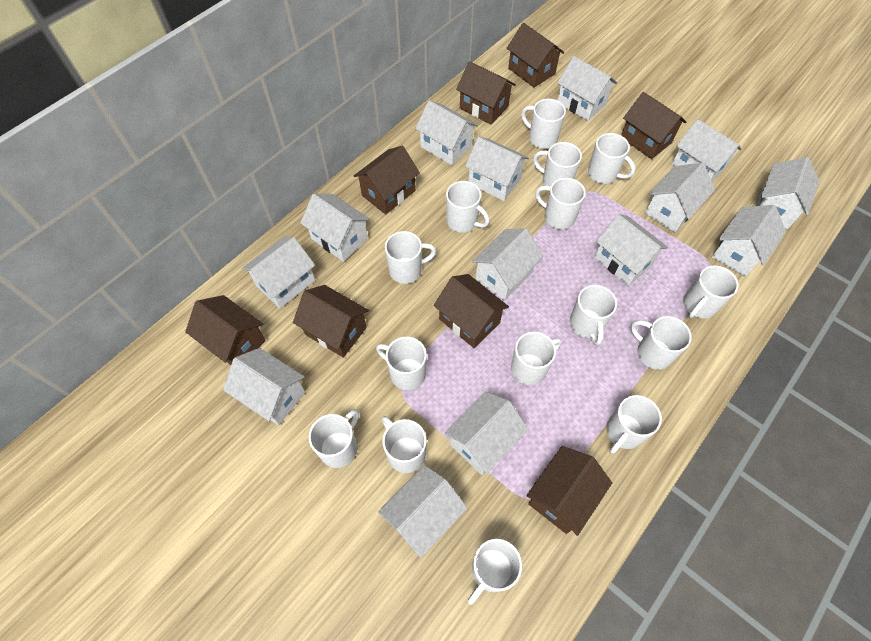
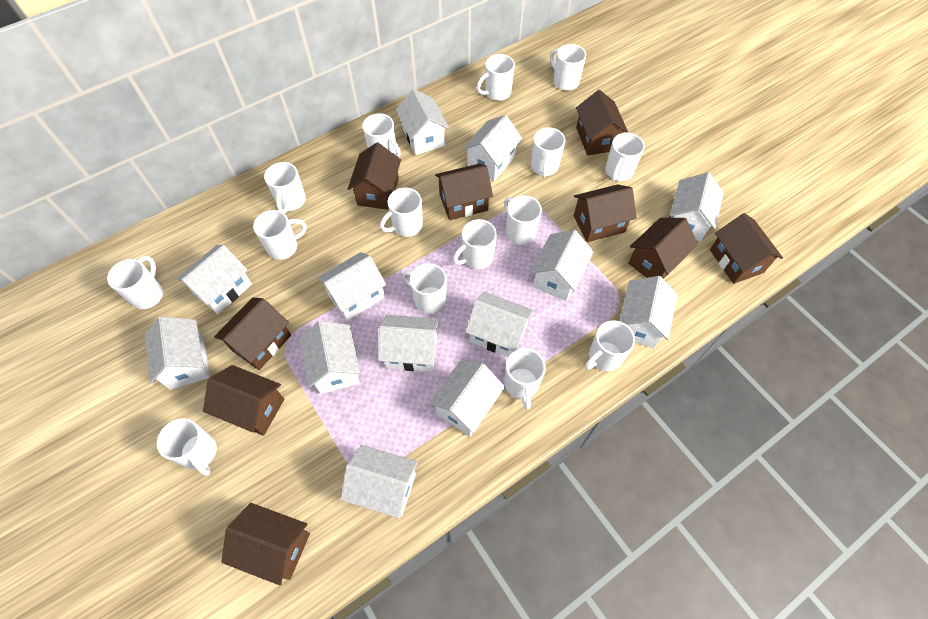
brown house: [185,295,266,365] [293,285,369,358] [354,146,420,215] [434,274,509,348] [456,61,516,124] [507,23,564,87] [526,446,612,536] [621,92,686,159] = 8 -> [203,365,284,436] [214,298,291,370] [221,503,310,585] [348,143,401,210] [435,164,493,220] [574,184,637,242] [576,90,629,155] [628,218,698,279] [710,213,783,284] = 9
white house: [223,348,305,425] [242,237,315,309] [300,194,370,262] [378,465,467,558] [415,100,478,166] [445,392,528,475] [465,137,529,201] [472,228,543,300] [557,56,617,121] [594,214,668,286] [645,163,715,232] [671,119,742,181] [712,205,786,277] [756,157,819,229] = 14 -> [145,316,210,390] [176,245,252,314] [300,321,360,394] [317,252,387,321] [341,445,418,518] [378,315,439,372] [396,89,449,155] [429,359,505,436] [463,115,522,181] [465,292,534,357] [531,230,594,301] [619,276,677,348] [669,172,724,242] = 13

